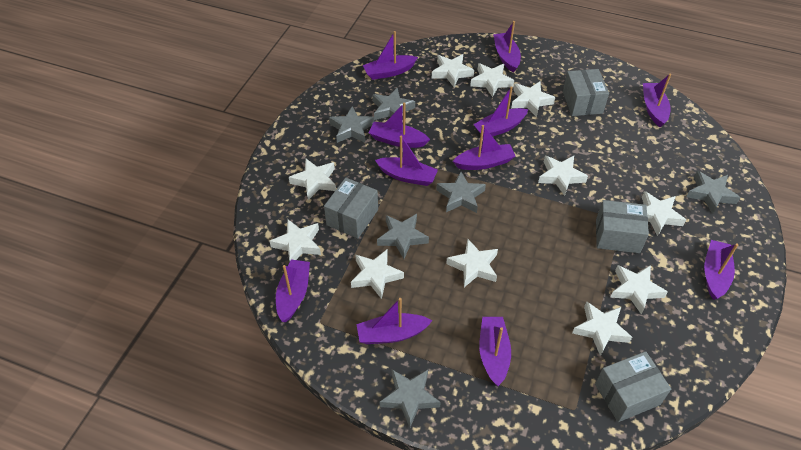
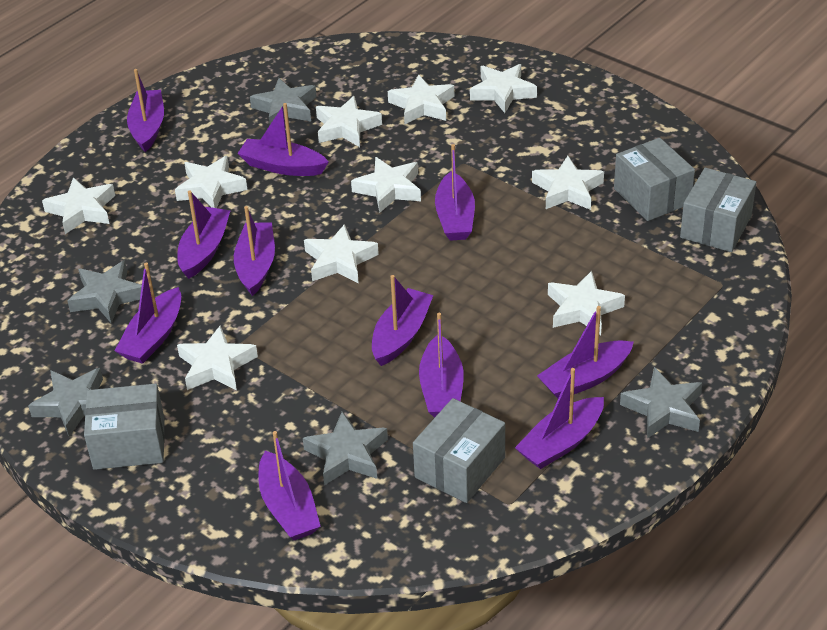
grey star: [329,106,374,143] [372,88,415,120] [377,214,429,259] [379,370,441,427] [436,171,486,213] [686,171,741,214] = 6 -> [28,368,103,436] [67,260,142,323] [250,78,317,124] [303,411,388,485] [620,367,702,439] = 5
white star: [270,219,321,261] [289,159,336,200] [351,250,404,299] [432,54,474,87] [446,239,498,287] [470,63,514,97] [511,81,556,117] [538,156,588,196] [572,301,632,356] [610,265,668,315] [642,191,686,236] = 11 -> [42,177,115,234] [175,156,247,208] [177,325,258,390] [304,224,379,284] [316,96,382,147] [351,157,421,213] [388,74,454,124] [470,64,537,113] [532,156,604,210] [548,271,625,335] = 10

